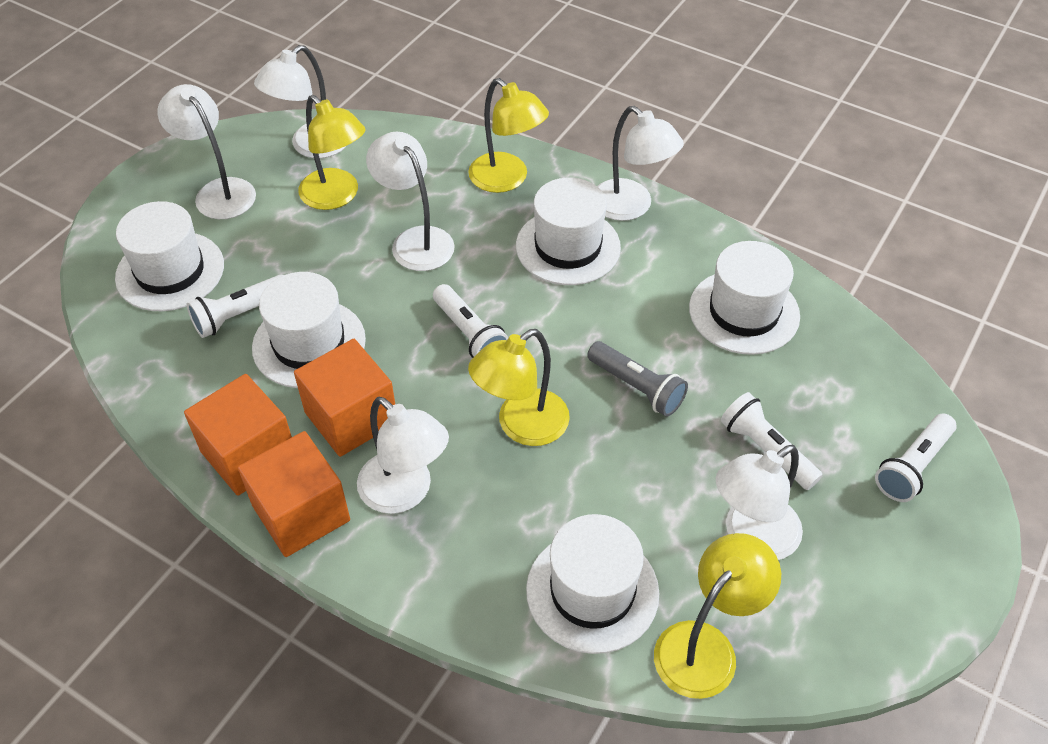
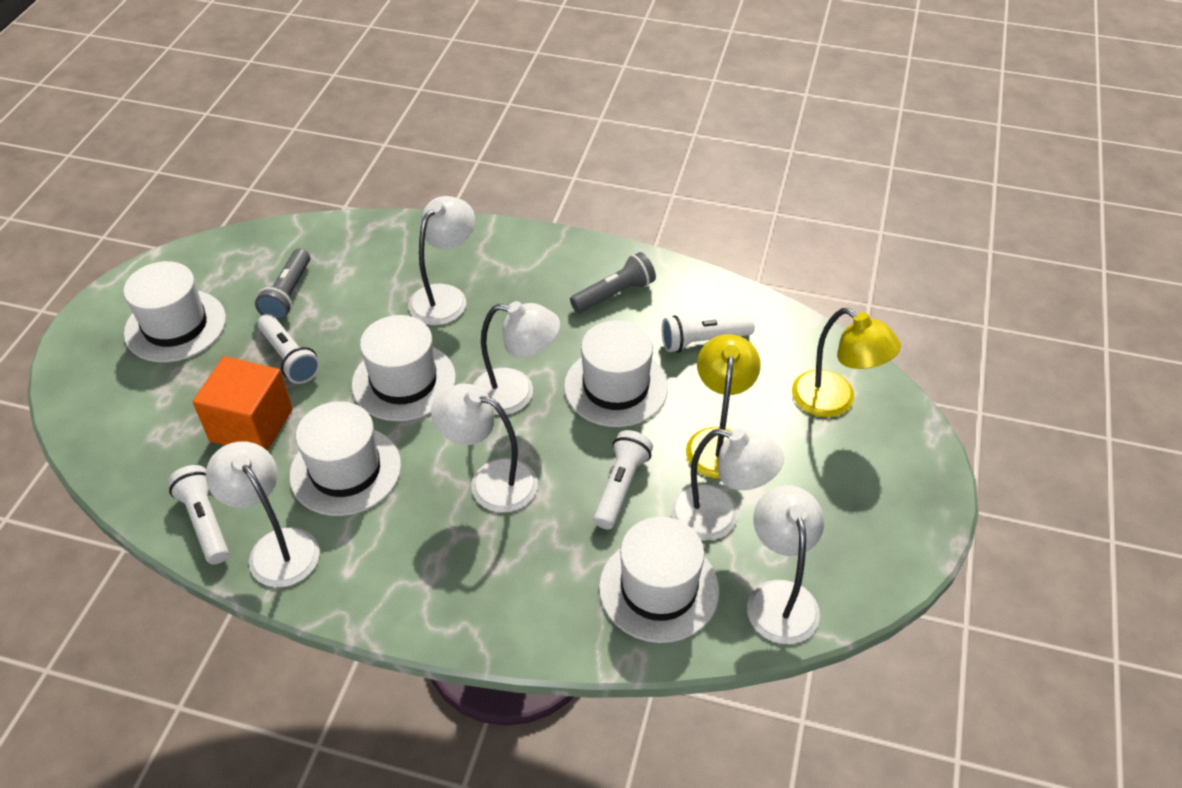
grey flashlight: [587,341,688,416] = 1 -> [255,248,310,321] [570,252,656,313] = 2
orange cube: [184,374,292,496] [238,431,350,557] [294,339,395,457] = 3 -> [193,356,293,451] = 1
yellow lamp: [298,95,365,210] [468,78,549,193] [468,329,570,446] [654,533,781,699] = 4 -> [686,334,761,479] [792,308,901,417] = 2

